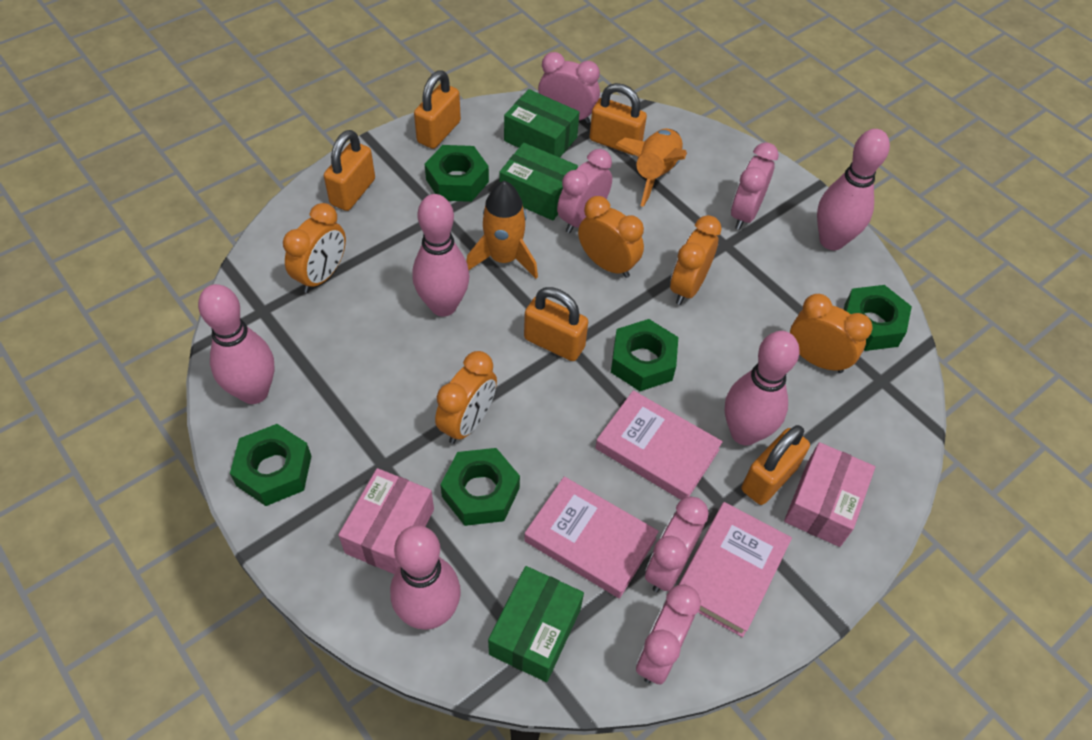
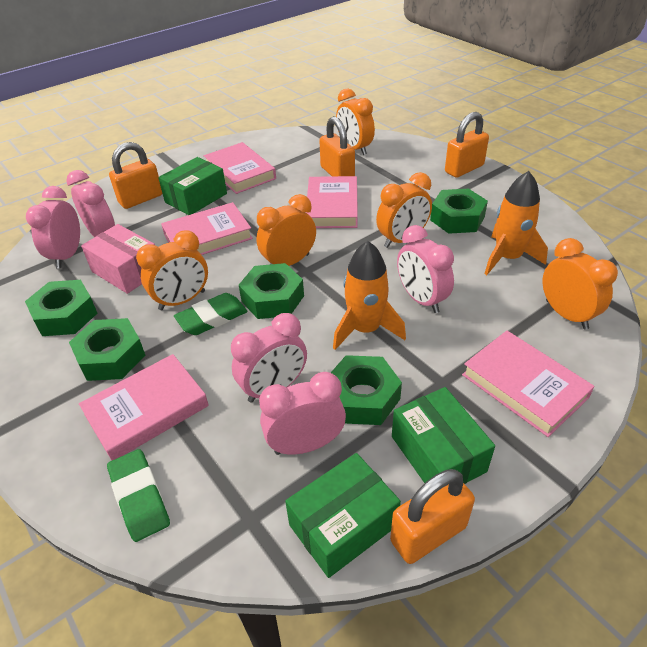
green eraser: none = 0 -> [107,449,170,542] [174,293,248,335] = 2
orange padlock: [324,130,375,211] [414,70,461,149] [524,287,588,361] [589,83,647,155] [741,425,810,505] = 5 -> [109,142,162,209] [319,116,355,176] [390,469,475,564] [445,112,489,178] = 4
pink book: [524,476,659,598] [595,390,723,500] [679,502,792,637] = 3 -> [79,354,209,461] [161,202,253,255] [204,142,276,194] [306,176,358,228] [462,331,595,437] = 5
pink bowling pin: [198,284,275,404] [390,525,461,630] [412,194,470,317] [725,331,799,445] [817,129,890,250] = 5 -> none = 0
pink box: [338,468,434,574] [784,442,875,547] = 2 -> [81,224,155,294] = 1

